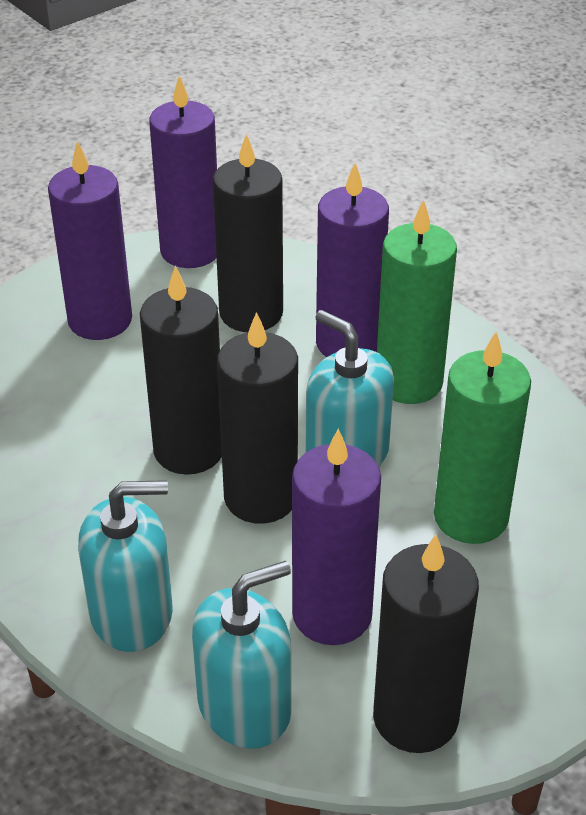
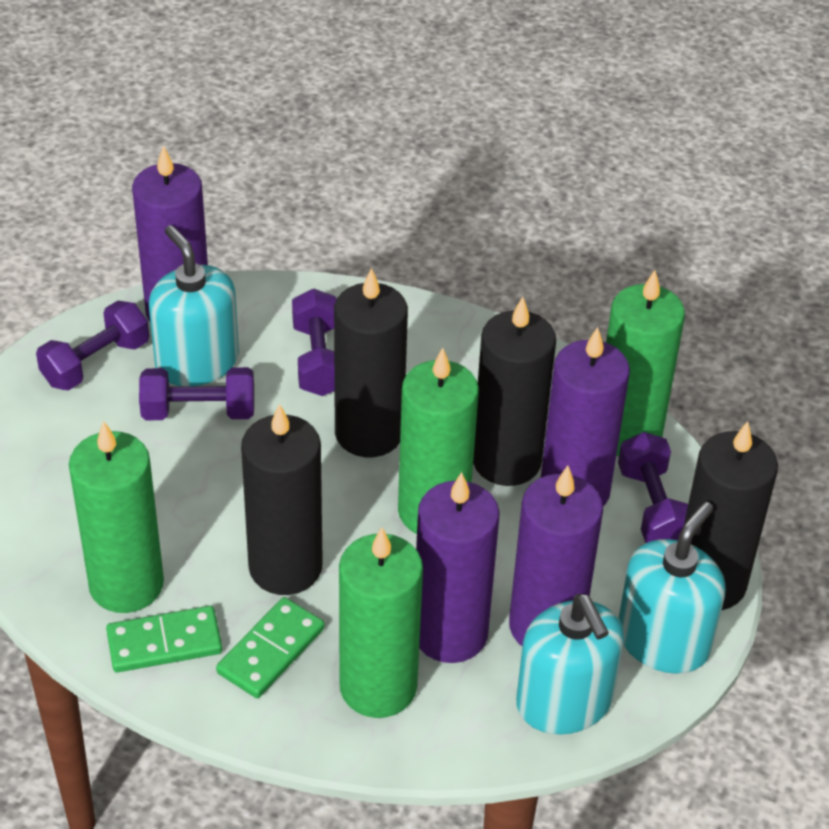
green candle: [377,200,457,404] [434,332,531,544] = 2 -> [69,421,164,613] [339,527,423,718] [398,348,479,534] [606,270,685,456] = 4
green domino: none = 0 -> [106,606,222,672] [216,597,325,698] = 2
purple dumbbell: none = 0 -> [36,301,149,390] [139,367,254,420] [292,288,337,396] [618,432,688,543] = 4

